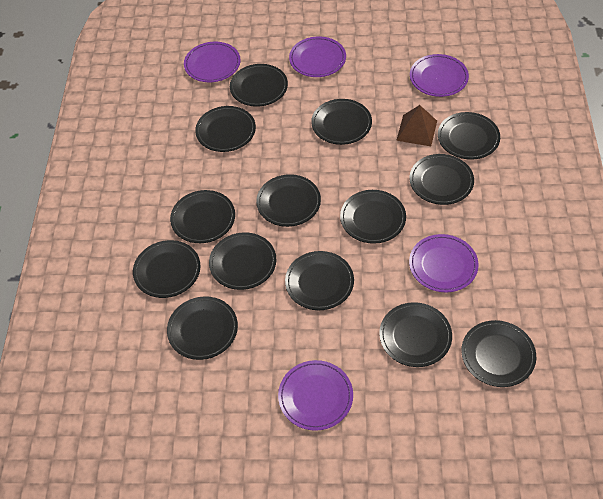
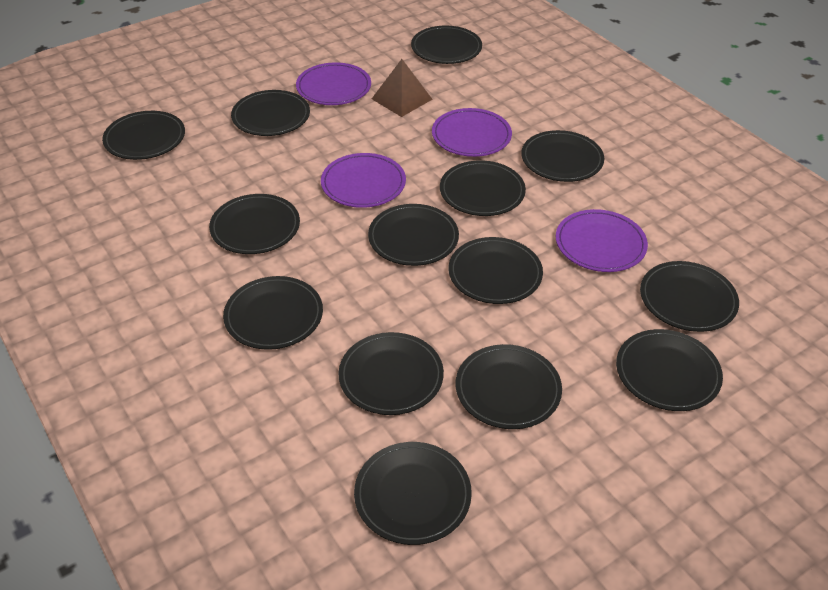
purple plate: [184,42,241,82] [278,360,353,431] [289,36,346,77] [409,234,478,292] [410,54,469,97] = 5 -> [296,62,371,105] [321,153,406,208] [432,108,512,157] [556,209,648,272] = 4

